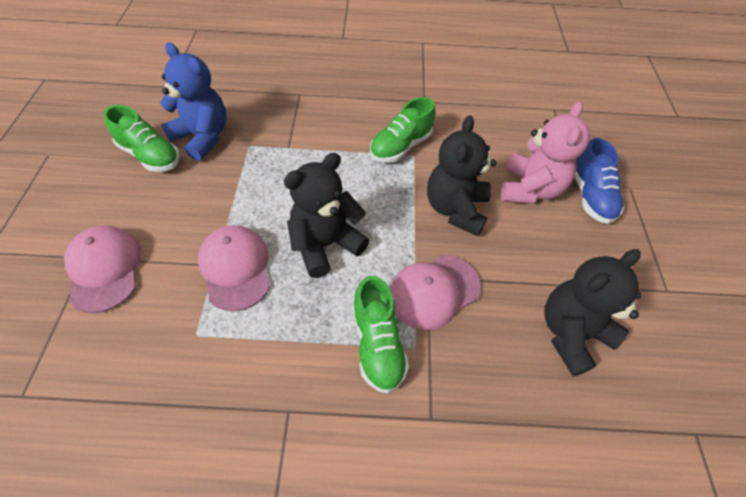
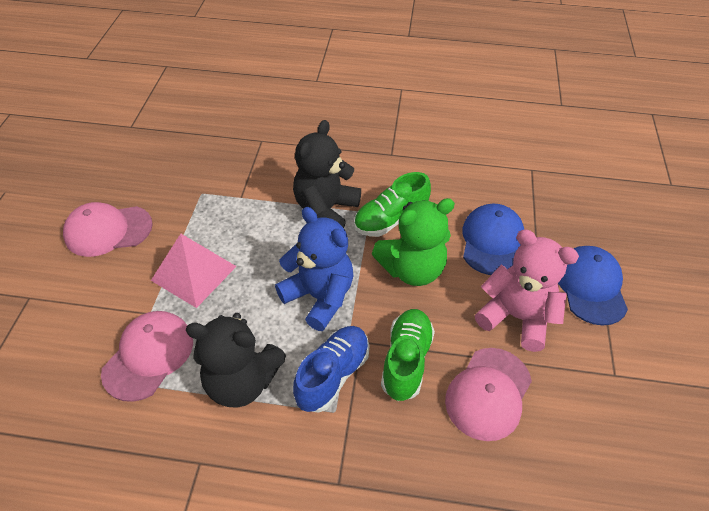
black teddy bear: [284,153,369,278] [427,115,497,236] [544,249,642,376] = 3 -> [185,313,286,408] [293,120,361,228] = 2
blue cap: none = 0 -> [462,203,524,275] [558,246,628,326] = 2
green shoe: [103,105,180,172] [352,276,409,394] [370,97,435,163] = 3 -> [354,172,431,237] [381,309,435,401] = 2
green teddy bear: none = 0 -> [372,198,455,286] = 1
pink pyramid: none = 0 -> [151,234,237,308] = 1

